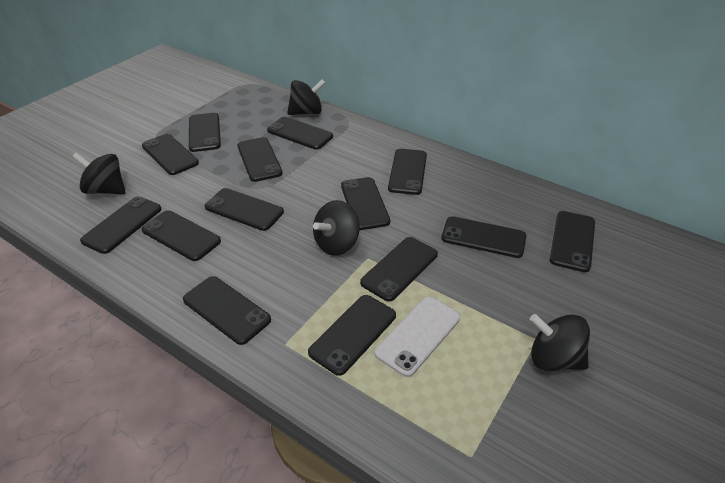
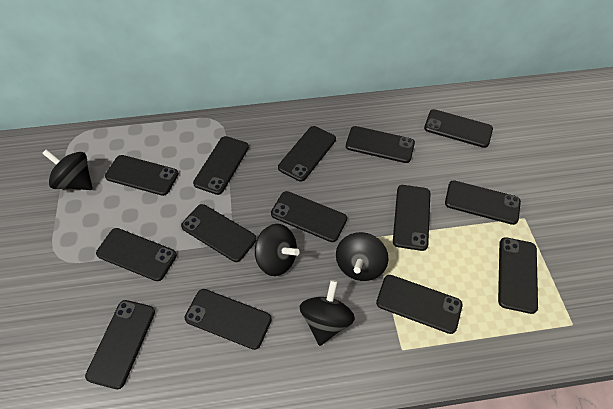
white phone: [375,297,460,377] = 1 -> none = 0

